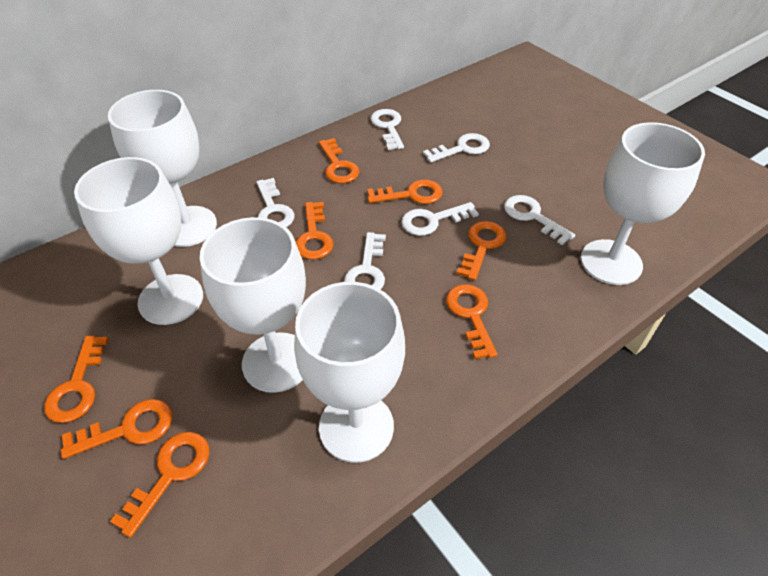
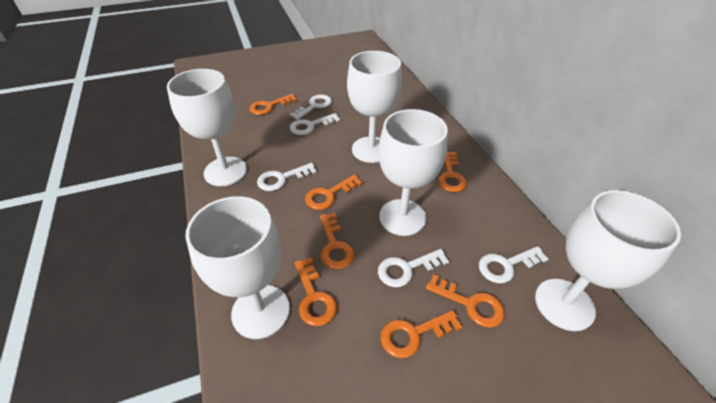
orange key: [44,336,109,423] [61,399,172,459] [110,432,210,538] [296,202,334,259] [319,138,359,183] [367,179,443,204] [446,284,498,359] [457,221,506,280] = 8 -> [249,94,297,115] [295,258,337,326] [305,174,363,210] [320,213,354,269] [381,310,462,358] [426,274,505,328] [438,151,467,192] = 7
white key: [256,178,295,227] [344,232,386,290] [370,109,404,150] [401,202,479,236] [423,133,490,163] [504,195,575,245] = 6 -> [257,163,317,191] [290,94,332,120] [290,113,340,135] [378,249,449,287] [479,246,549,283] = 5

